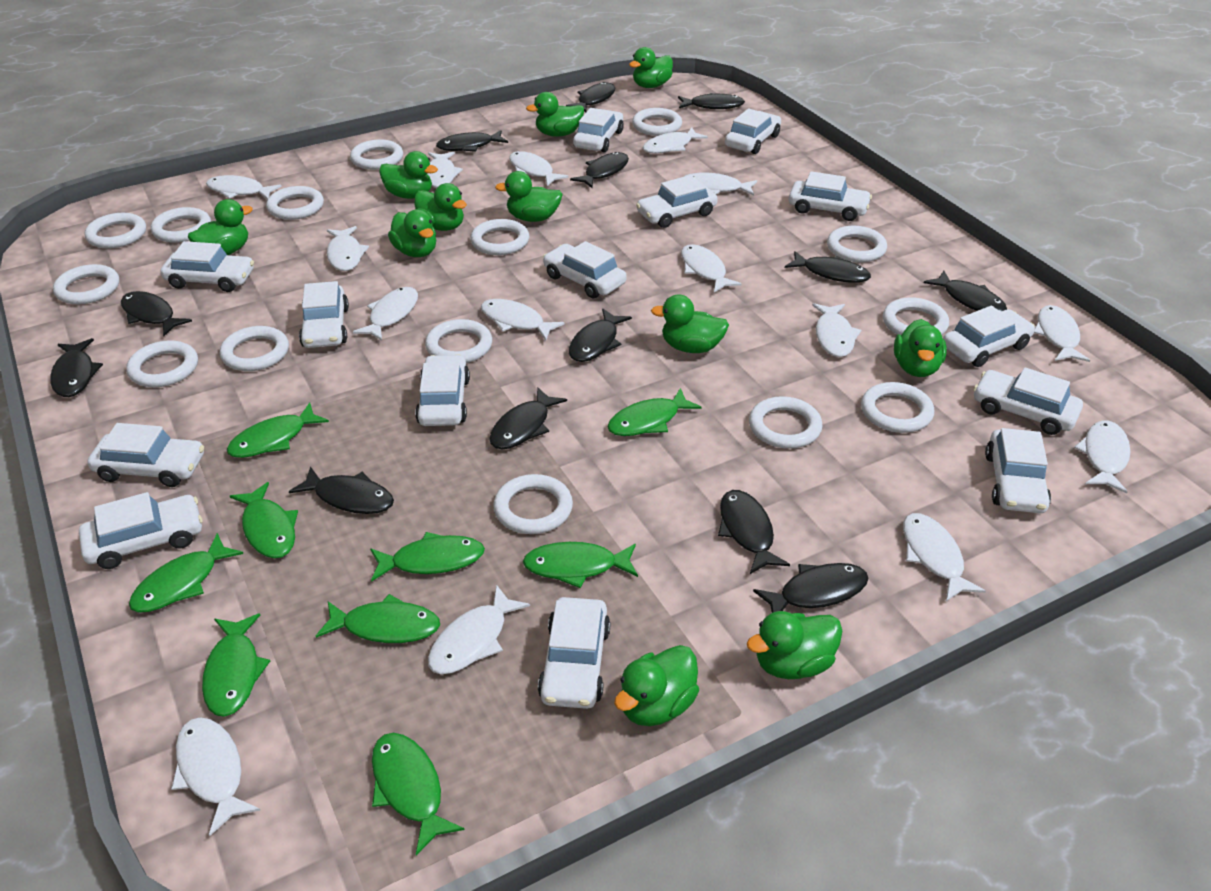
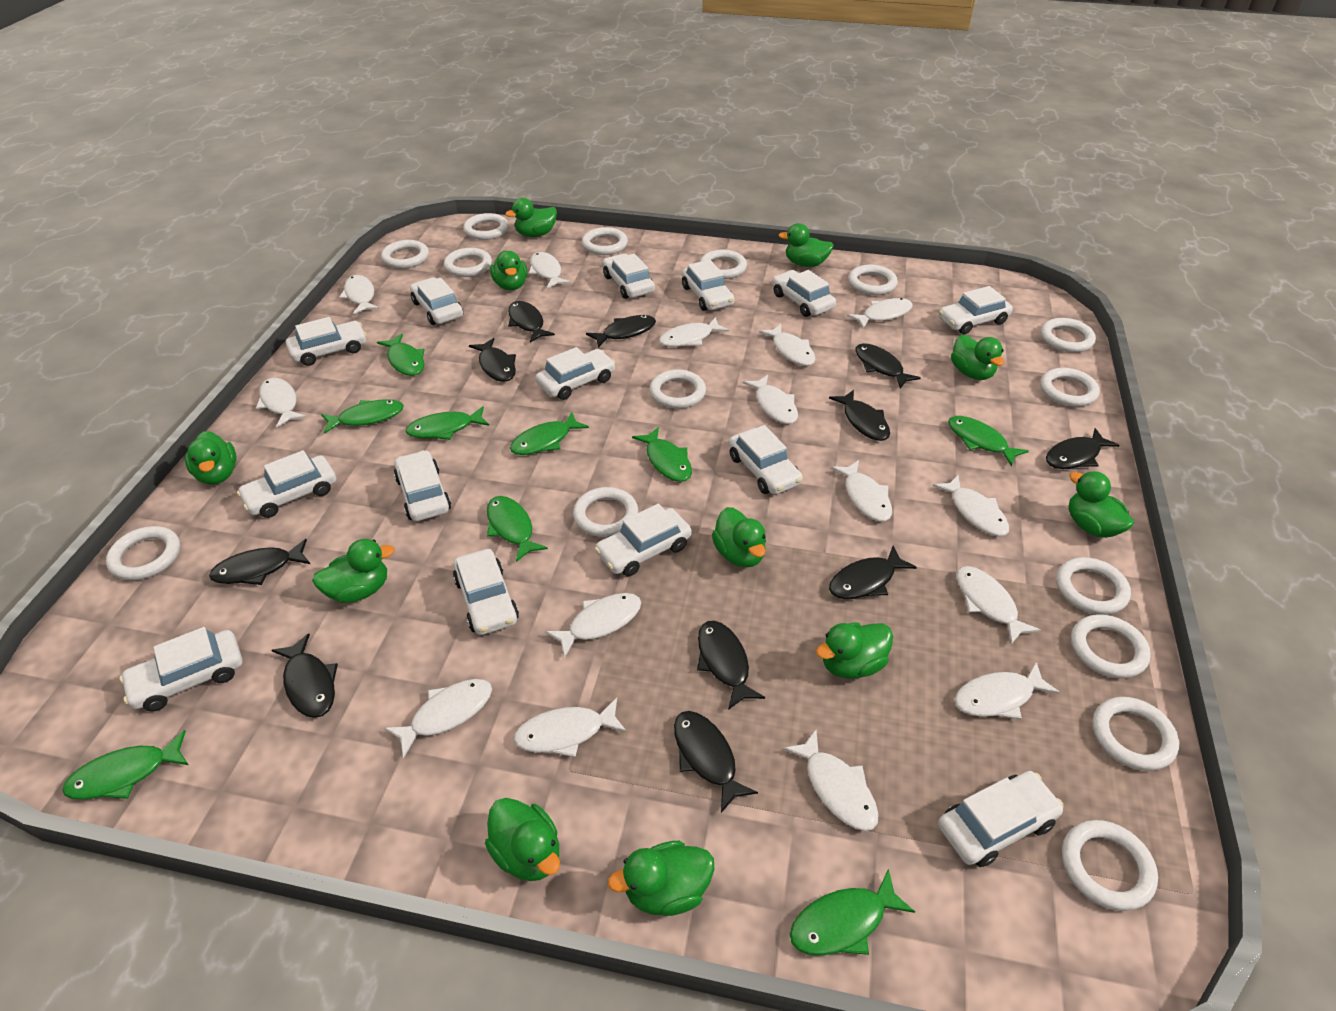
black fish: [50,338,103,397] [121,291,192,336] [289,466,394,514] [436,130,508,152] [489,387,567,450] [566,82,615,112] [569,309,632,362] [570,152,629,188] [678,93,745,109] [718,490,790,574] [753,563,869,613] [785,251,871,283] [924,271,1007,312] = 13 -> [209,539,310,585] [271,634,338,718] [469,338,516,382] [508,301,555,342] [586,315,656,348] [674,711,758,813] [697,621,765,710] [829,390,890,441] [829,546,917,599] [855,343,921,388] [1046,428,1119,469] = 11

